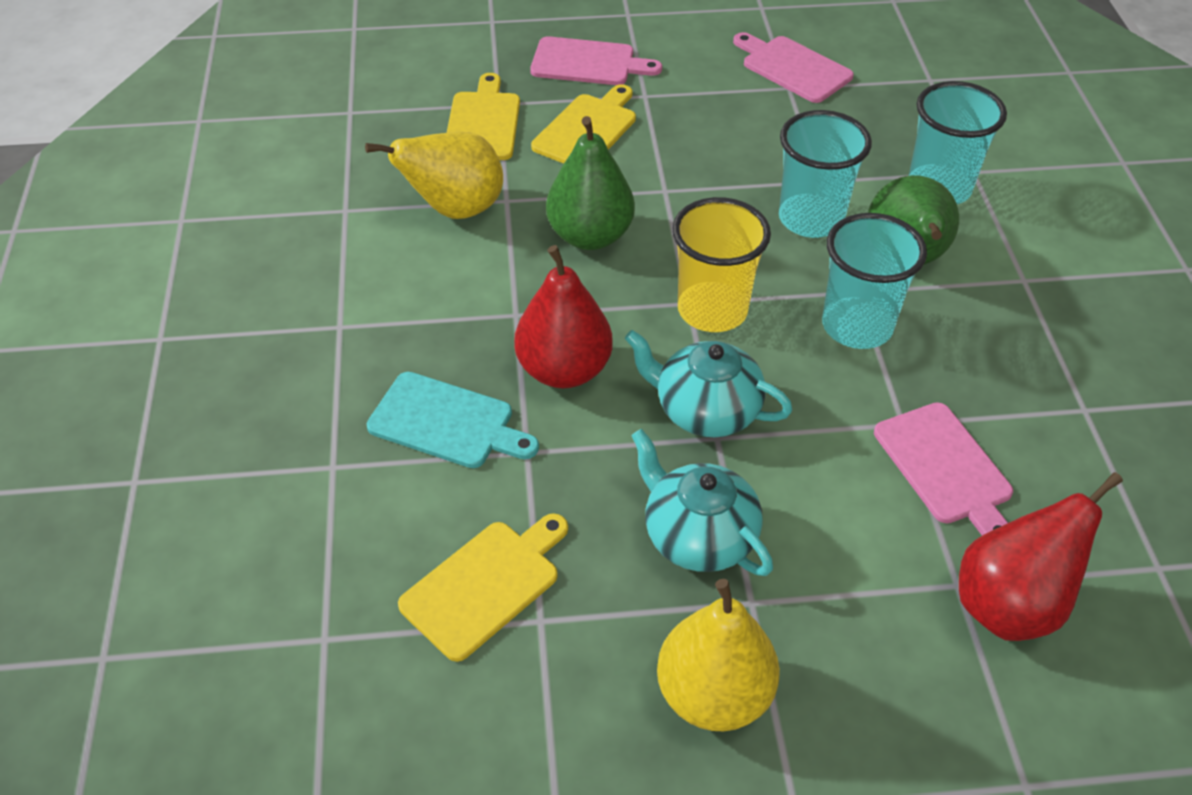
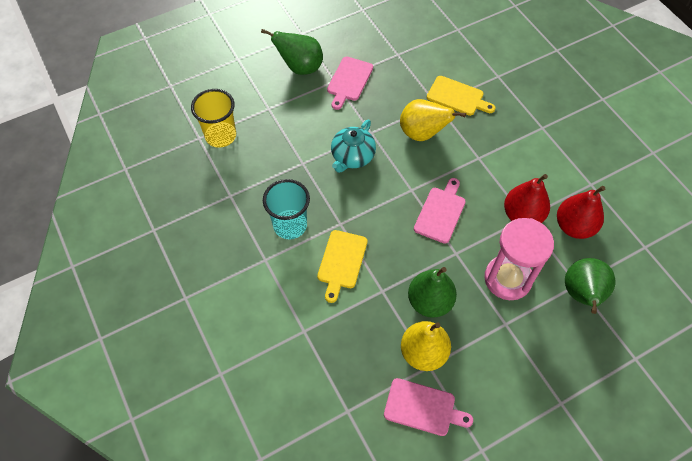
green pear: [546,116,635,250] [868,175,959,264] = 2 -> [261,29,323,75] [408,267,457,318] [565,258,615,314] = 3
pink hourglass: none = 0 -> [484,218,554,300] = 1
turquoise cup: [779,110,872,238] [822,213,927,349] [909,81,1007,204] = 3 -> [263,179,310,239] = 1
turquoise cutting board: [367,372,539,468] = 1 -> none = 0
turquoise teapot: [625,330,792,437] [631,429,773,576] = 2 -> [331,120,376,173] = 1
yellow cutting board: [398,513,568,662] [447,73,520,160] [531,84,636,164] = 3 -> [317,230,368,303] [427,76,496,116] = 2

